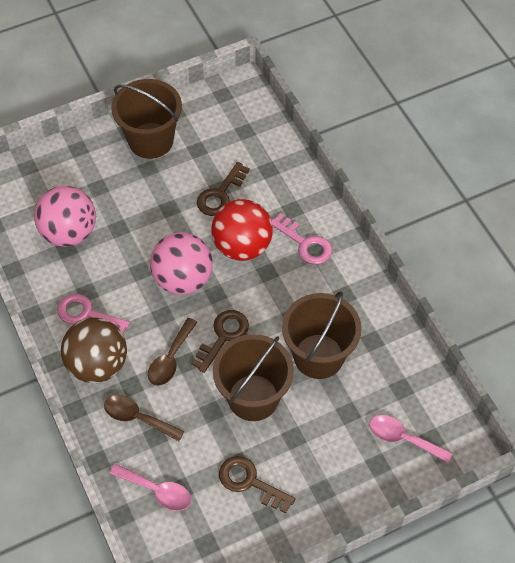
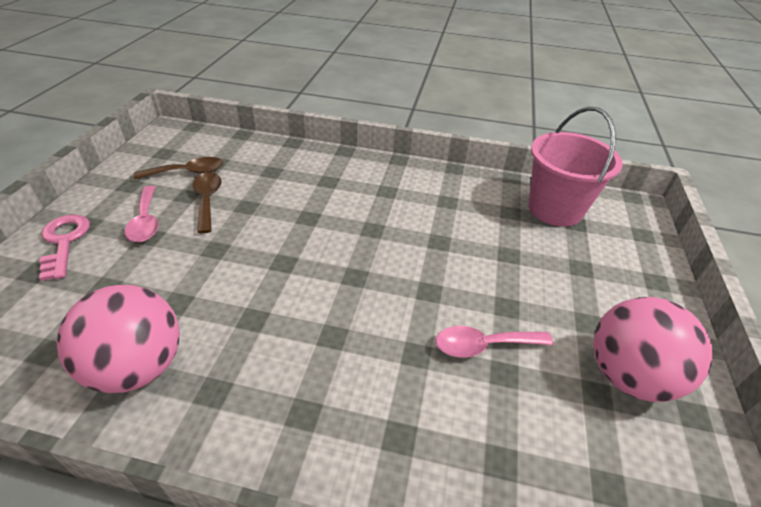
brown ball: [61,318,127,383] = 1 -> none = 0
brown bucket: [111,79,182,159] [213,334,294,421] [282,291,362,379] = 3 -> none = 0
brown key: [191,310,249,373] [197,162,250,216] [219,456,296,513] = 3 -> none = 0
pink bucket: none = 0 -> [528,107,623,227] = 1
pink key: [57,294,130,334] [271,213,332,265] = 2 -> [39,214,90,281] = 1
red ball: [211,199,273,261] = 1 -> none = 0

